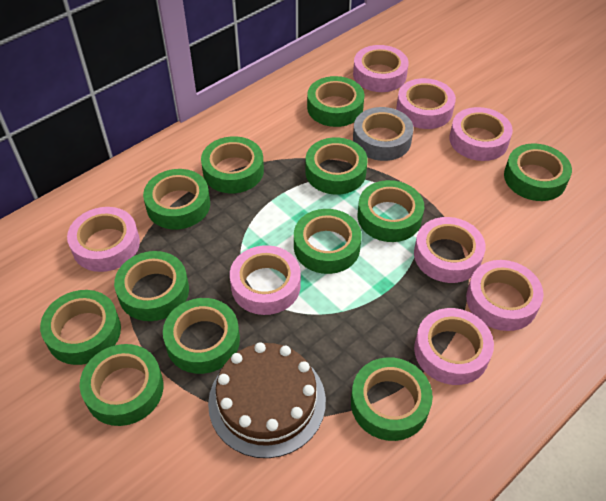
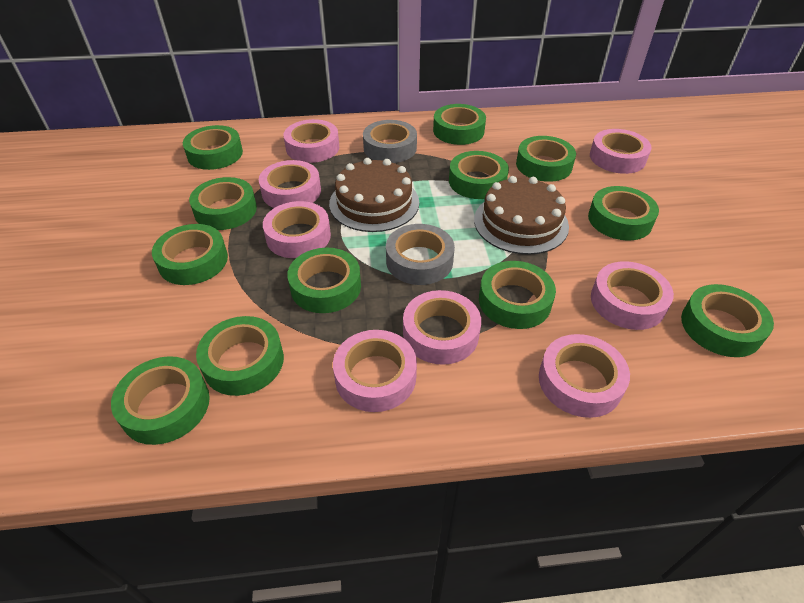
brown cake: [208,342,326,458] = 1 -> [329,158,419,232] [474,176,569,255] = 2
grey tape: [353,107,414,161] = 1 -> [363,120,417,163] [386,224,455,285] = 2

